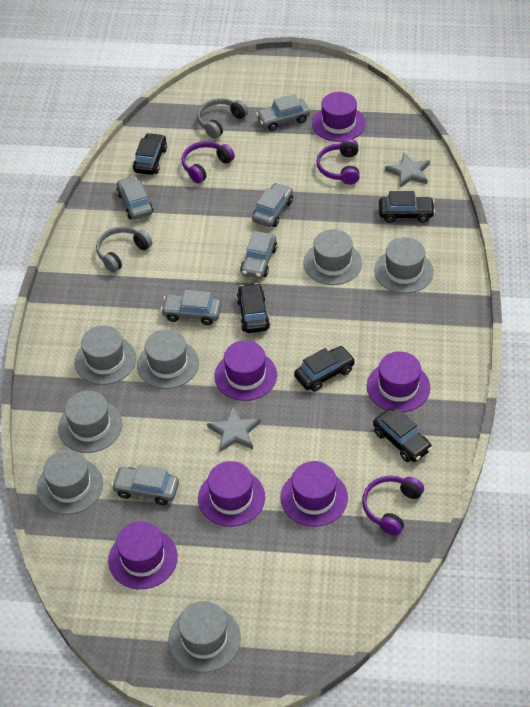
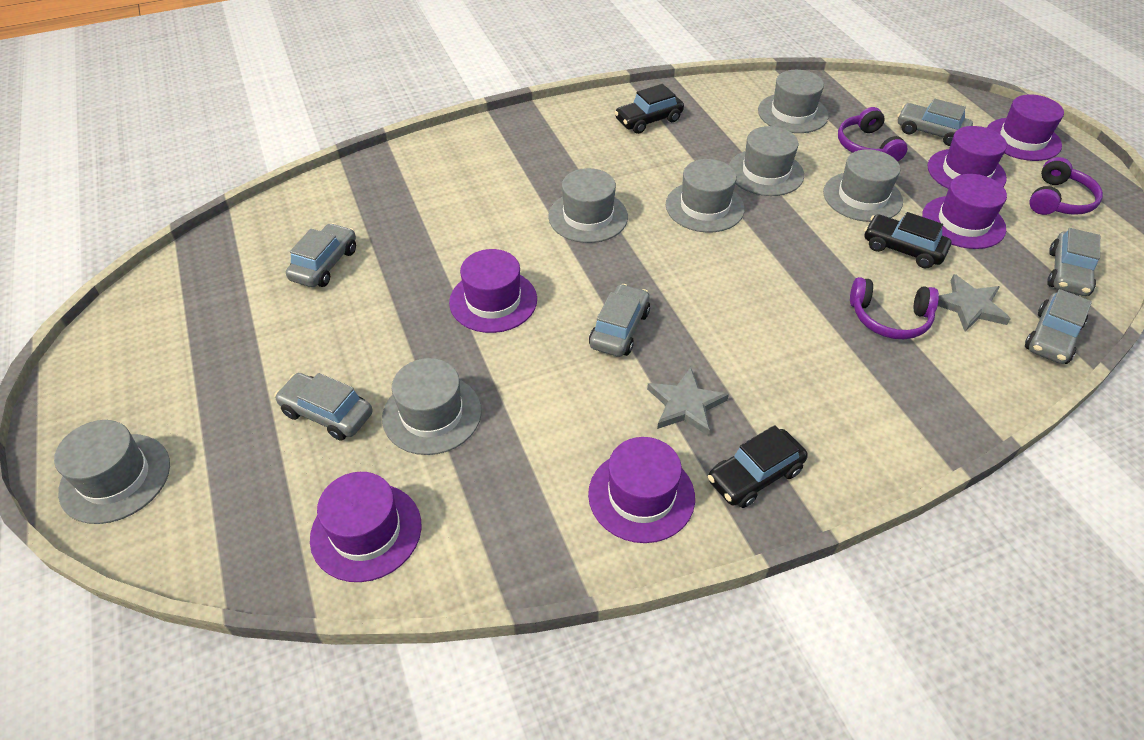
black car: [133,133,167,175] [236,283,270,333] [294,346,355,392] [373,408,432,462] [379,191,435,223] = 5 -> [614,84,684,134] [708,425,808,508] [864,212,951,269] = 3
grey headphones: [96,226,152,273] [197,98,248,139] = 2 -> none = 0

